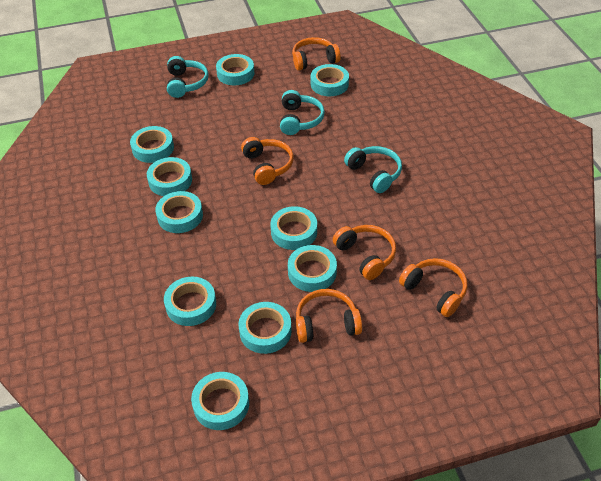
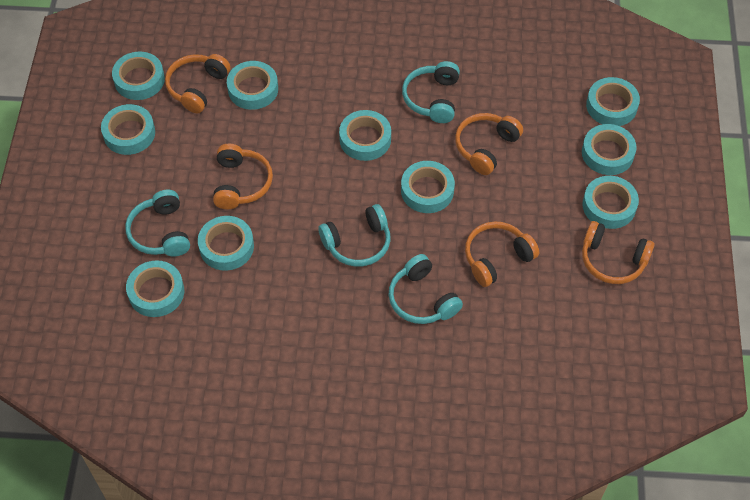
turquoise headphones: [167,56,209,98] [280,90,325,135] [344,146,402,193] = 3 -> [125,190,190,257] [319,204,391,267] [389,254,463,324] [402,61,460,123] = 4

